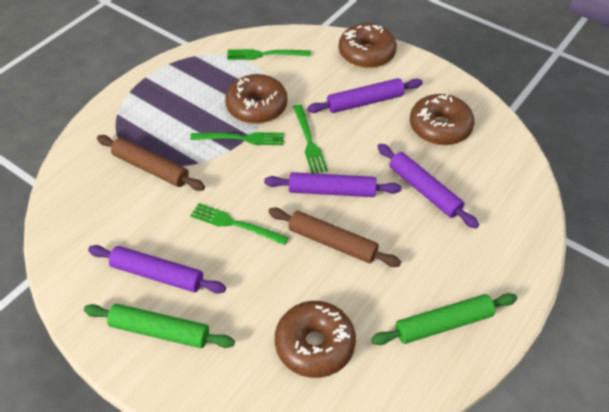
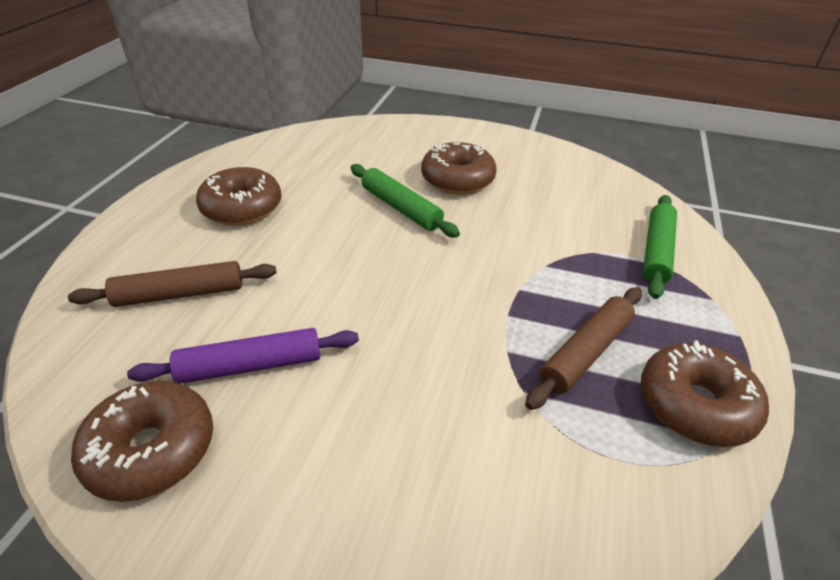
green fork: [190,132,284,145] [190,203,289,245] [227,49,311,60] [293,104,328,173] = 4 -> none = 0
purple rolling pin: [88,245,226,293] [264,172,401,197] [307,78,423,113] [377,144,479,229] = 4 -> [127,328,359,384] = 1

